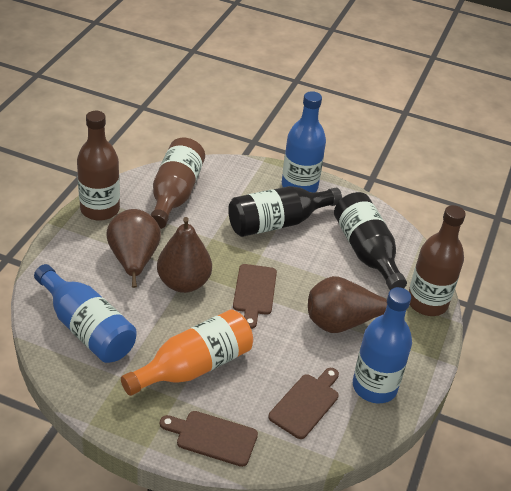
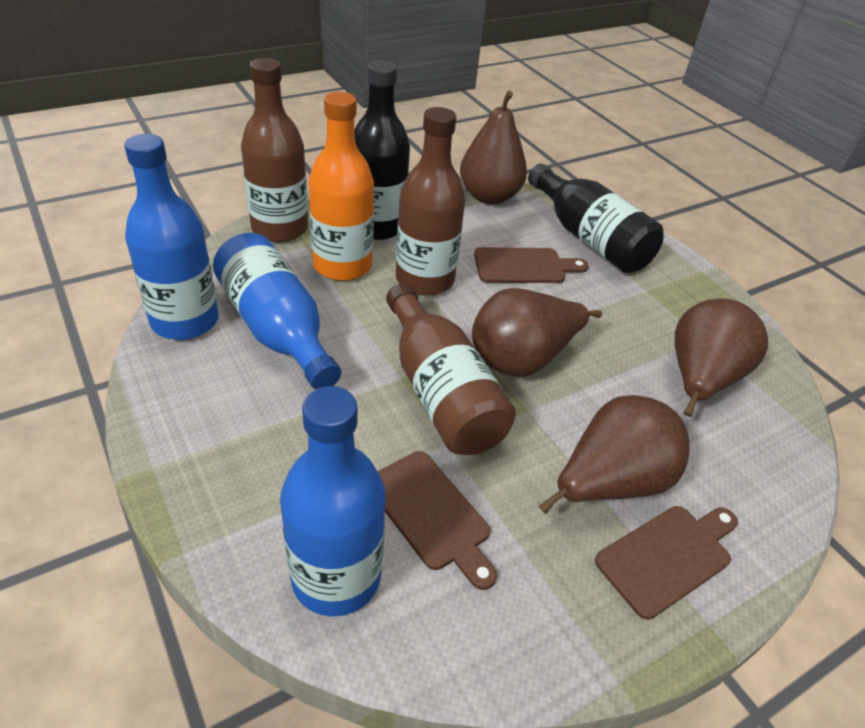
brown pear: [107,209,161,288] [157,217,212,293] [308,276,387,333] = 3 -> [460,91,527,205] [472,288,602,377] [539,395,690,514] [675,298,768,417] = 4

